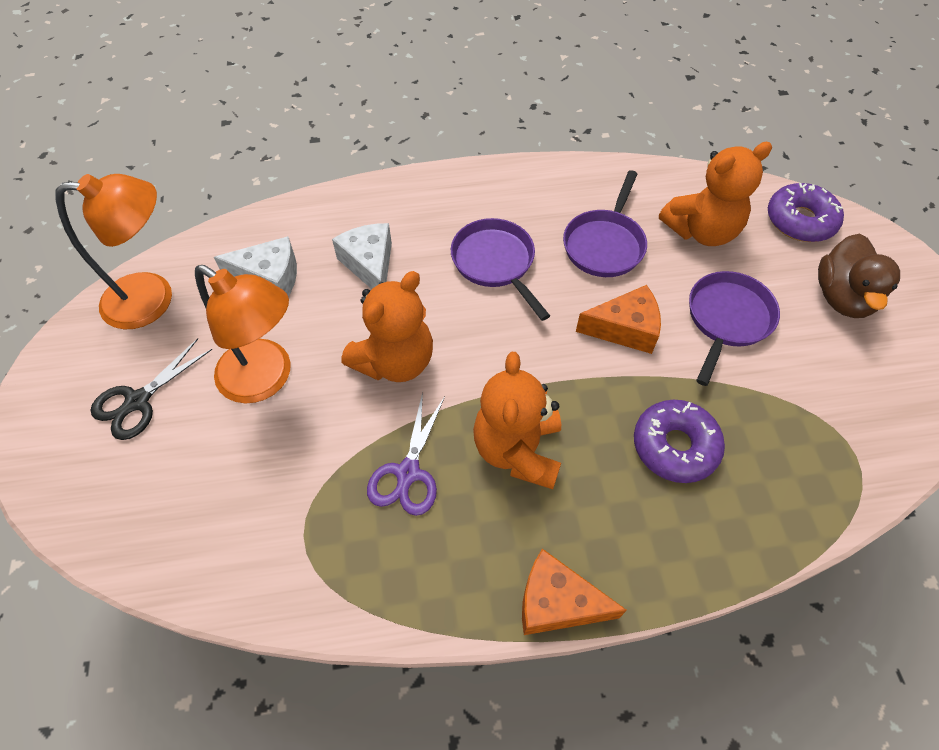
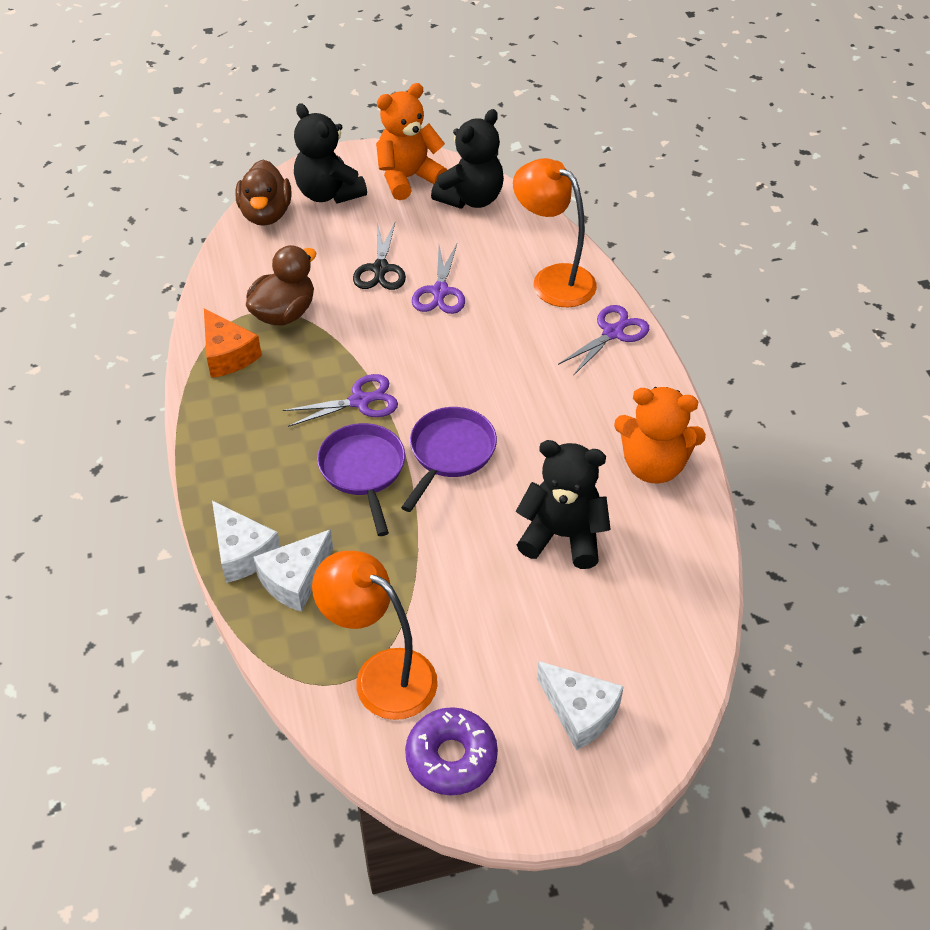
black teddy bear: none = 0 -> [294,103,367,204] [431,109,504,209] [516,440,611,569] = 3
brown duck: [818,233,900,318] = 1 -> [235,160,291,226] [246,245,317,325] = 2
orange cheese: [522,549,627,635] [576,285,661,354] = 2 -> [204,308,262,378] = 1
orange teddy bear: [341,271,433,382] [473,352,561,489] [659,142,772,246] = 3 -> [376,83,447,200] [614,387,706,483] = 2
purple donut: [634,400,725,483] [768,183,844,242] = 2 -> [405,707,498,796] = 1
purple pan: [451,218,550,321] [563,170,647,277] [689,271,780,386] = 3 -> [317,423,405,536] [401,407,497,512] = 2
purple scissors: [367,392,445,516] = 1 -> [283,374,398,427] [412,244,465,314] [558,305,649,376] = 3
white cheese: [214,236,297,296] [332,223,392,289] = 2 -> [212,501,281,583] [253,529,333,612] [537,661,624,750] = 3

